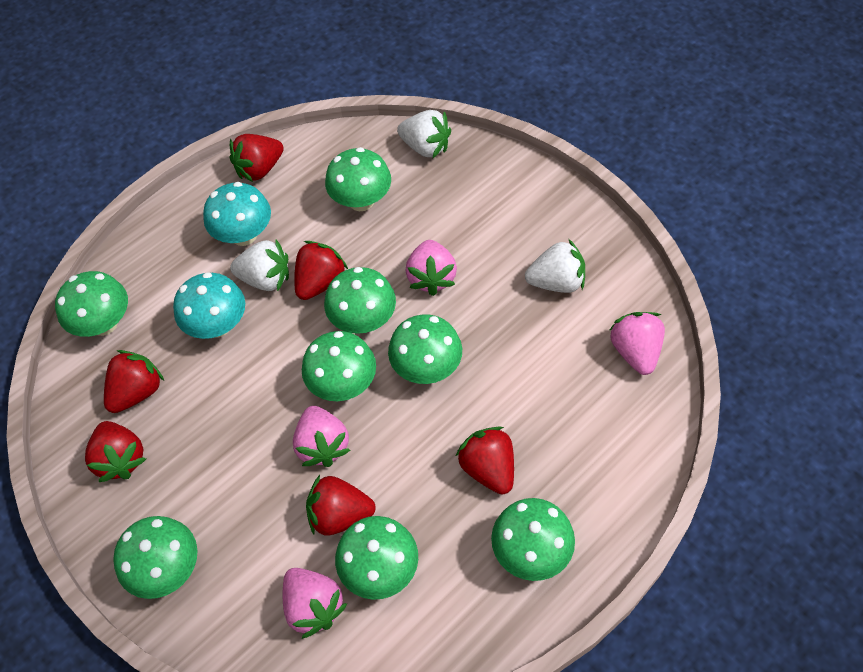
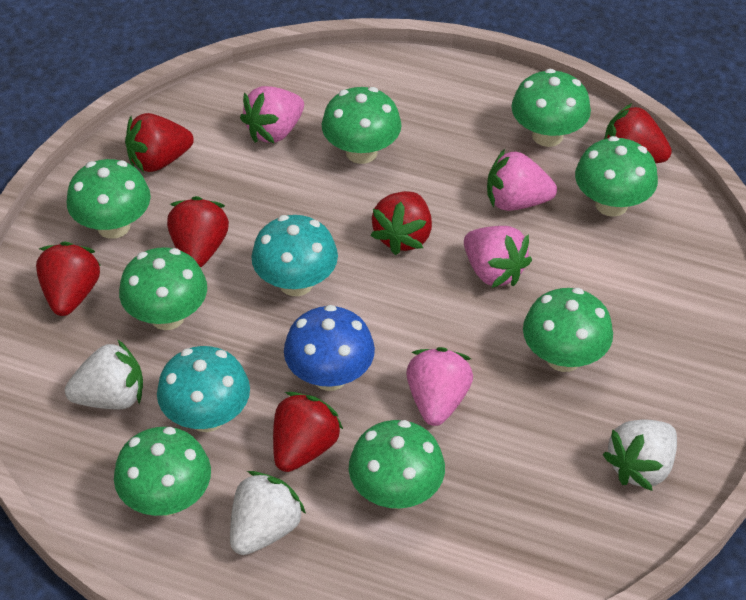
blue mushroom: none = 0 -> [284,305,375,391] = 1

